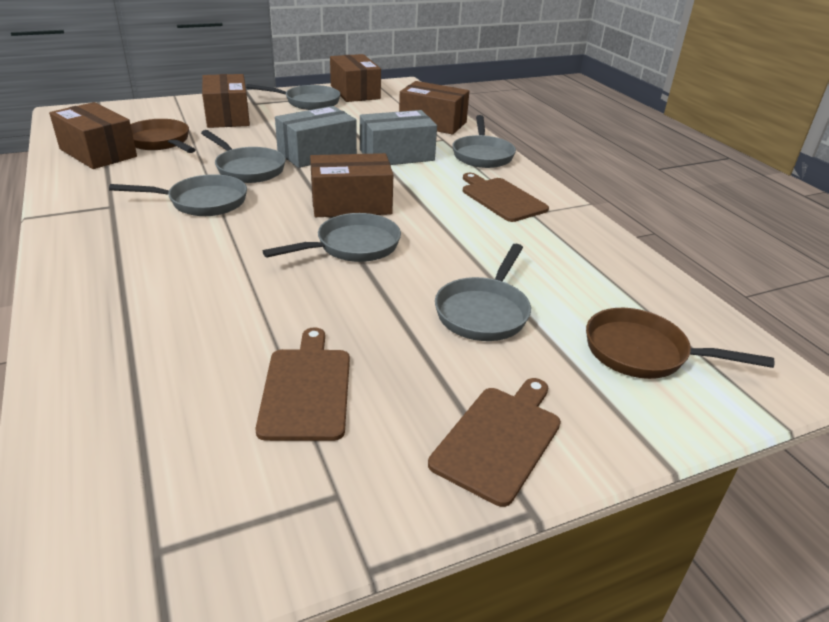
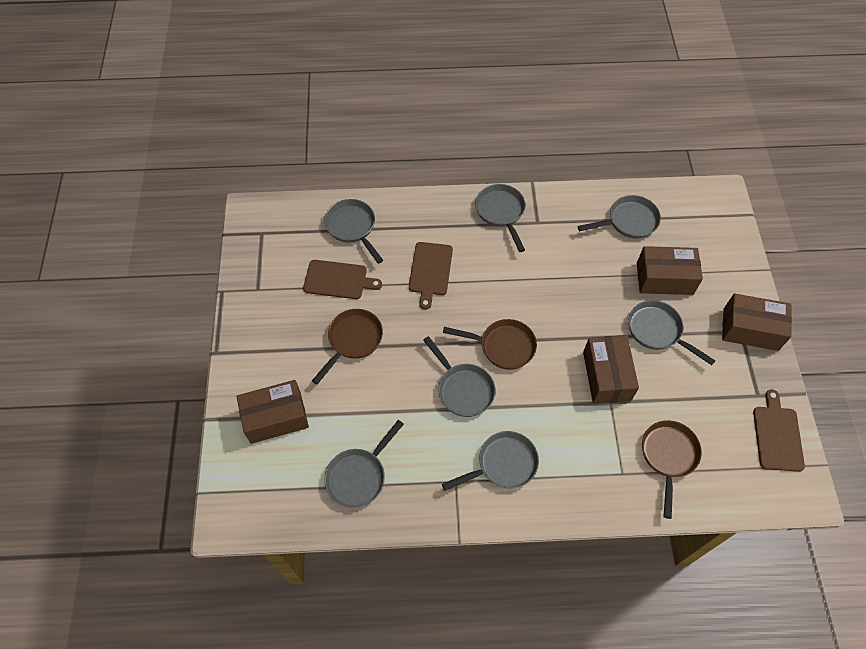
brown box: [49,102,137,169] [202,74,250,128] [310,153,393,217] [330,54,381,102] [399,81,469,134] = 5 -> [236,380,309,444] [583,335,639,404] [637,246,703,295] [722,293,792,351] = 4
brown pan: [130,119,196,153] [586,308,775,379] = 2 -> [312,309,383,385] [443,319,537,370] [642,420,702,519] = 3
grey box: [275,106,357,168] [360,110,437,165] = 2 -> none = 0
grey pan: [109,174,247,216] [201,130,286,183] [246,84,340,110] [263,213,401,262] [435,244,531,341] [452,115,516,168] = 6 -> [324,199,383,264] [324,420,404,508] [423,336,496,417] [442,431,539,491] [475,184,525,252] [578,195,661,239] [628,300,716,365] = 7

